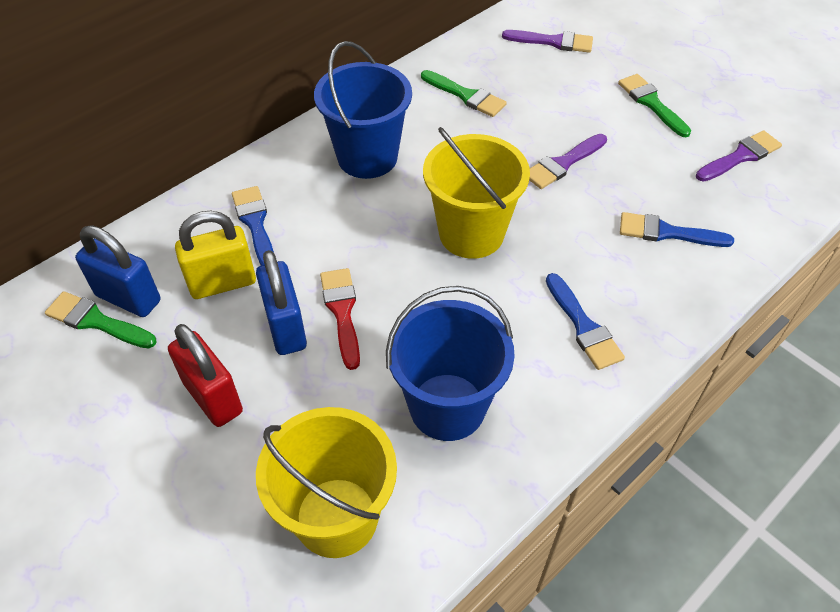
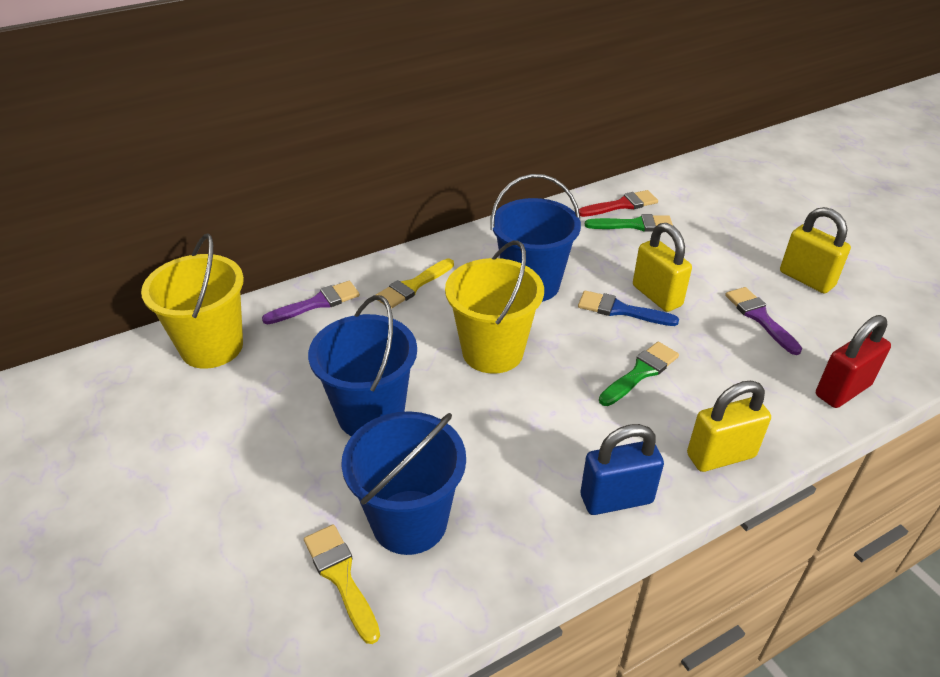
blue brush: [232,186,274,265] [546,273,625,370] [620,212,734,247] = 3 -> [578,290,679,326] = 1
blue bucket: [314,41,412,179] [386,286,515,441] = 2 -> [308,295,417,436] [341,411,466,555] [490,174,581,302] = 3
blue padlock: [75,225,160,317] [256,250,307,355] = 2 -> [581,424,664,515] = 1
green brush: [45,291,157,349] [421,70,507,117] [618,74,691,137] = 3 -> [585,214,673,232] [599,342,679,406] = 2
purple brush: [502,30,593,53] [529,134,607,189] [696,130,782,182] = 3 -> [262,281,360,324] [725,287,802,355] = 2
yellow brush: none = 0 -> [304,524,380,644] [376,259,454,309] = 2
yellow padlock: [175,211,256,299] = 1 -> [633,223,692,312] [687,381,771,472] [780,207,851,293] = 3

